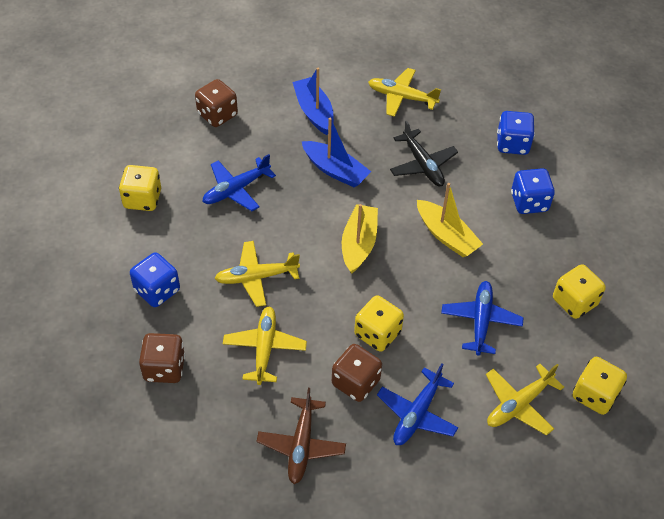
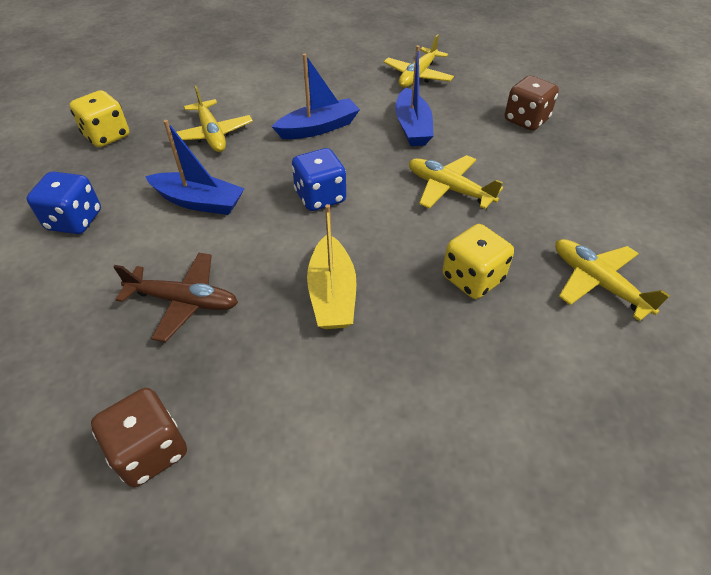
black plane: [390,121,458,186] = 1 -> none = 0
blue boat: [293,68,334,135] [301,118,371,188] = 2 -> [145,120,245,215] [272,54,360,139] [395,45,434,146] = 3
blue dice: [130,252,180,307] [497,111,535,155] [511,168,555,214] = 3 -> [27,172,101,234] [292,148,346,211] = 2
blue plane: [202,154,276,211] [377,363,459,445] [441,281,524,355] = 3 -> none = 0
brown dice: [139,333,185,383] [195,79,238,127] [332,344,382,402] = 3 -> [91,388,187,487] [505,76,559,131] = 2
yellow boat: [342,204,378,274] [417,183,483,257] = 2 -> [307,204,357,329] = 1
yellow dice: [119,165,161,211] [354,295,404,352] [553,264,606,319] [573,357,627,415] = 4 -> [69,90,129,147] [442,224,514,299] = 2

